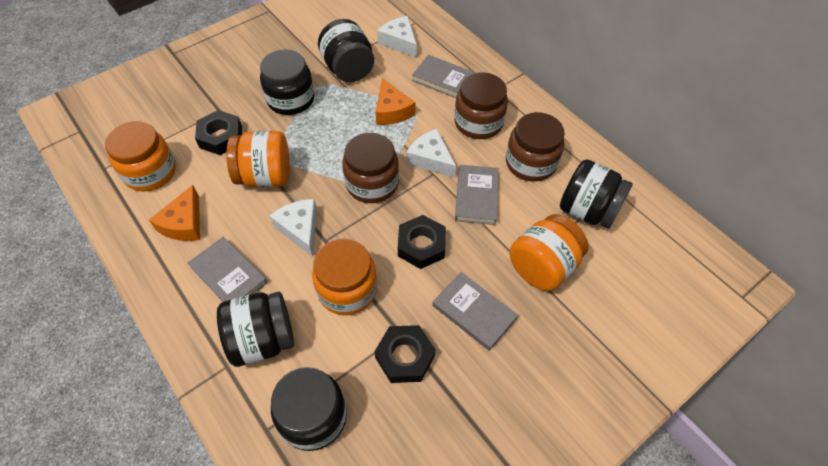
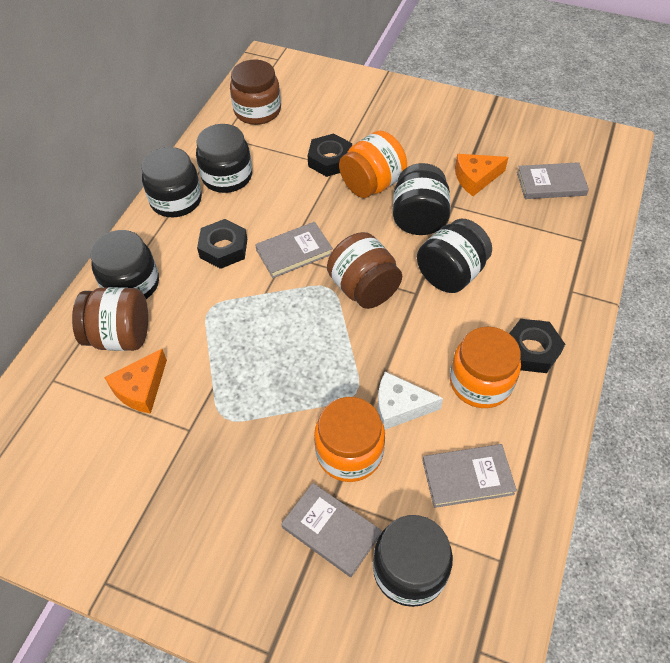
black jar: [217,292,294,367] [260,49,315,115] [271,367,347,451] [318,19,374,82] [560,159,633,229] = 5 -> [90,230,159,299] [142,147,202,217] [196,124,252,193] [373,515,453,607] [393,163,450,235] [417,218,492,293] = 6
orange jar: [105,121,176,191] [226,131,290,187] [312,238,377,315] [510,214,589,291] = 4 -> [314,397,385,482] [339,131,407,198] [450,327,521,408] = 3
white cheese: [269,199,317,257] [377,16,417,58] [406,129,456,178] = 3 -> [378,372,443,430] = 1

